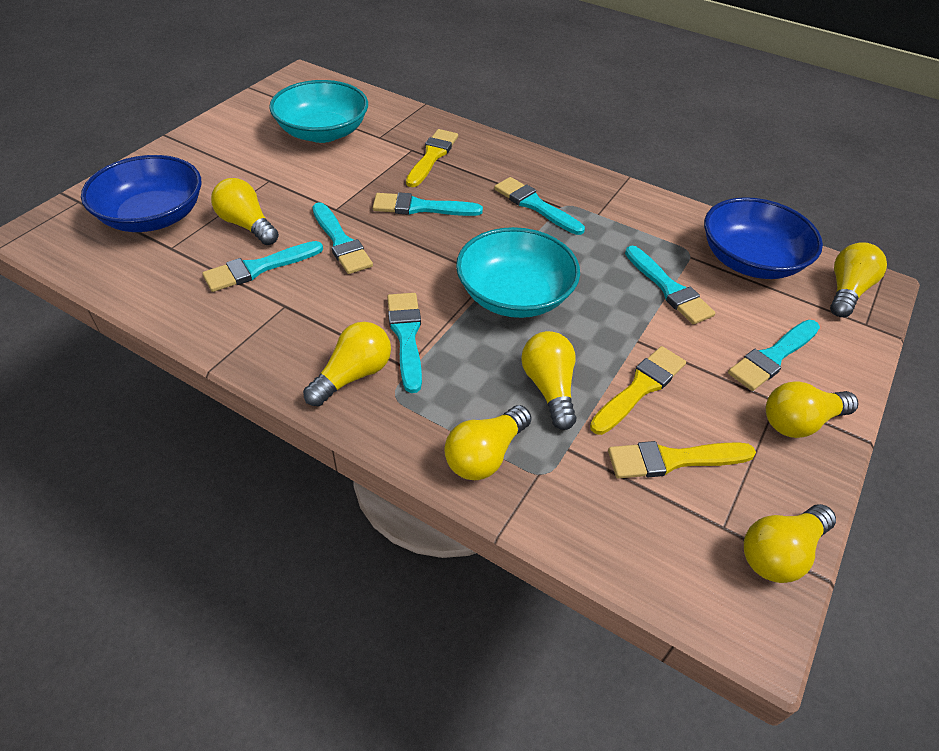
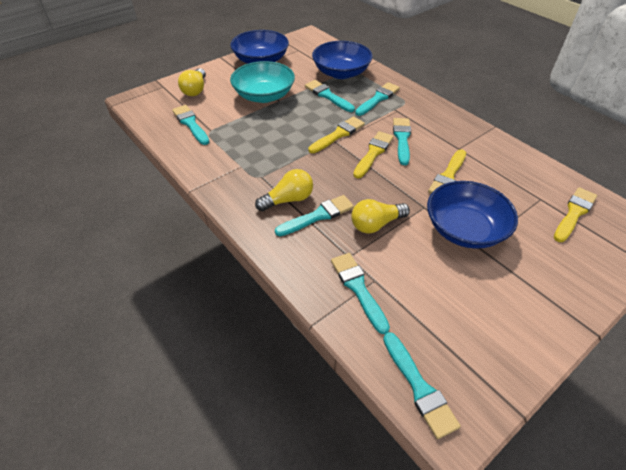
blue bowl: [81,155,201,232] [704,197,823,279] = 2 -> [230,30,289,64] [312,41,373,79] [427,181,518,249] = 3
turquoise bowl: [269,80,368,143] [456,227,580,318] = 2 -> [230,61,295,103] = 1
yellow brush: [406,129,458,187] [590,346,686,435] [608,441,756,479] = 3 -> [308,116,365,153] [353,131,394,178] [428,149,466,193] [554,187,597,242] = 4
yellow light bulb: [211,178,279,245] [303,322,391,406] [444,405,532,480] [521,331,576,430] [744,504,836,583] [766,381,859,438] [830,242,887,317] = 7 -> [178,68,206,96] [255,169,313,211] [351,199,410,234] = 3

